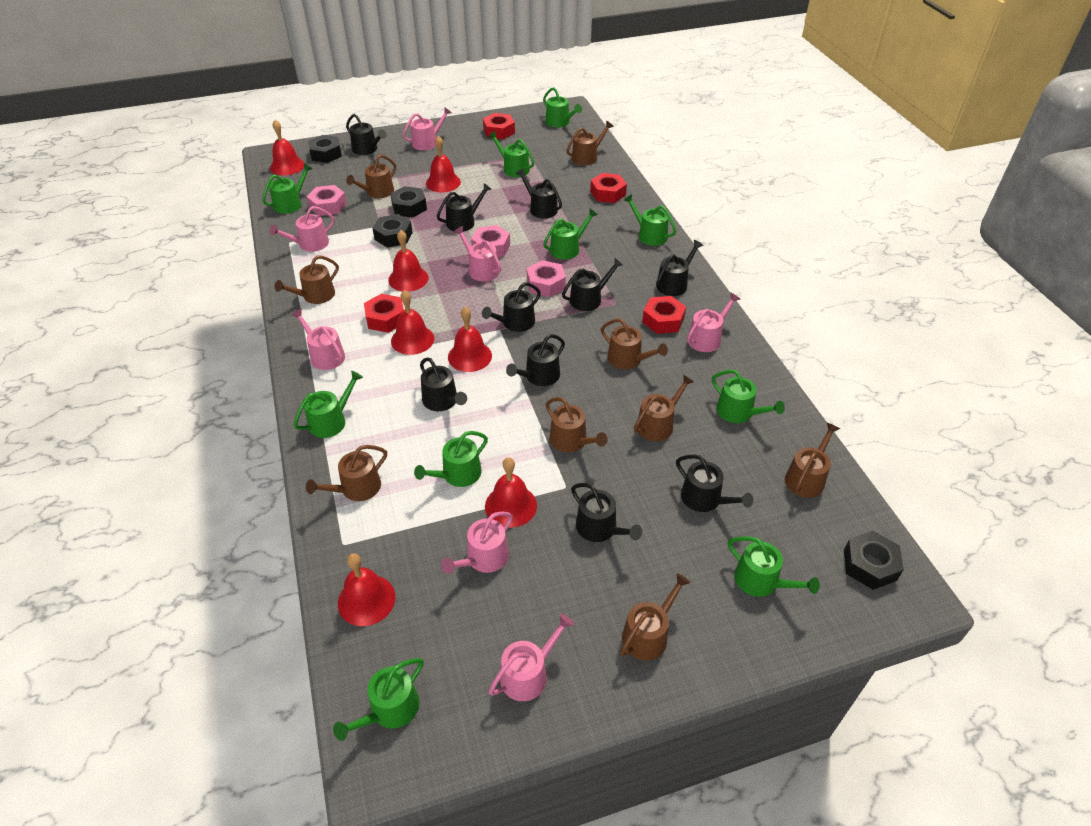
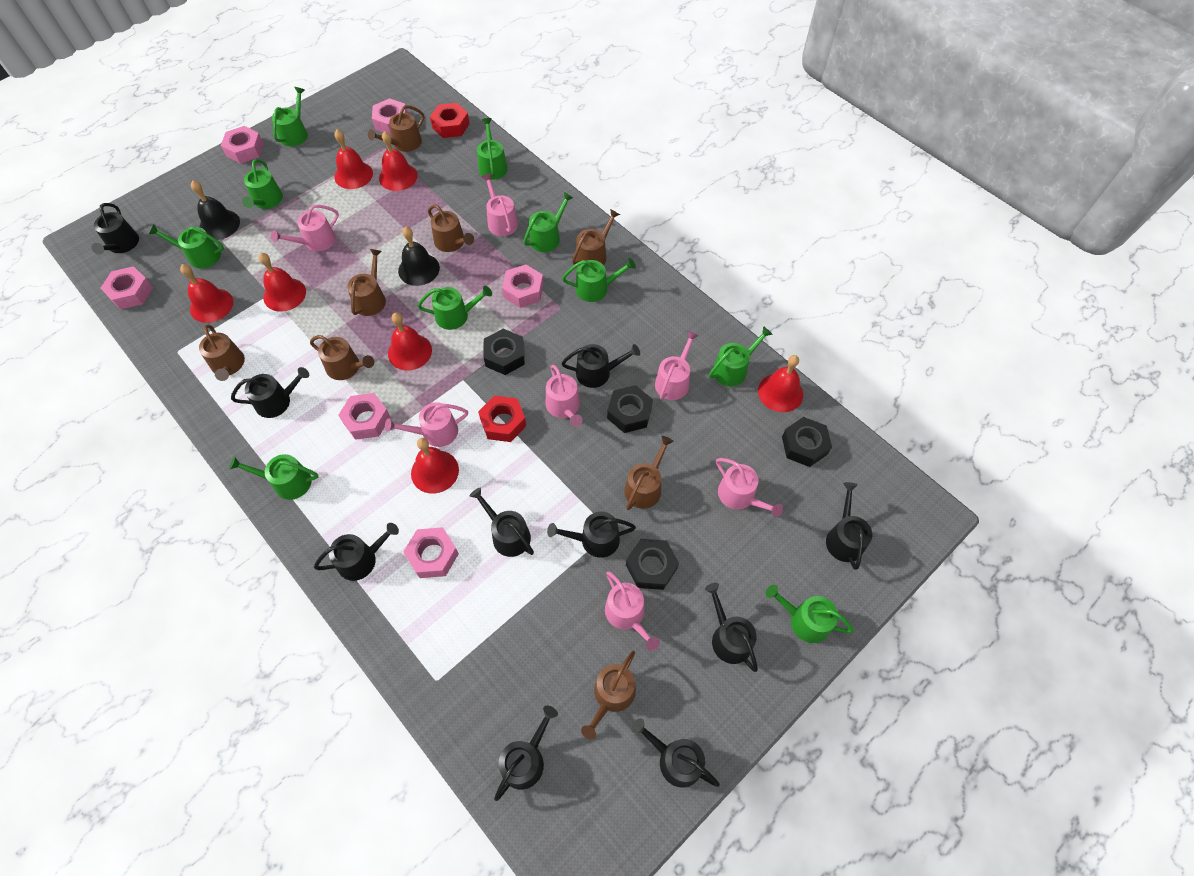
black bell: none = 0 -> [191,180,240,240] [398,227,440,286] = 2
brown watering can: [275,256,339,304] [306,445,387,501] [346,155,396,198] [545,397,608,452] [567,121,614,165] [601,319,668,369] [620,573,691,660] [634,375,694,441] [785,423,840,498] = 9 -> [199,325,245,381] [310,335,374,380] [347,249,386,316] [368,105,424,152] [428,204,474,252] [572,209,620,265] [581,651,636,739] [624,436,674,510] = 8
pink nut: [307,185,347,216] [471,225,510,257] [527,260,566,297] = 3 -> [101,266,153,309] [221,126,264,164] [338,393,390,440] [372,98,408,135] [403,527,459,578] [502,265,544,308] = 6
red nut: [364,294,404,333] [483,113,515,139] [590,173,627,203] [642,296,686,334] = 4 -> [430,103,470,138] [478,396,526,442] = 2

